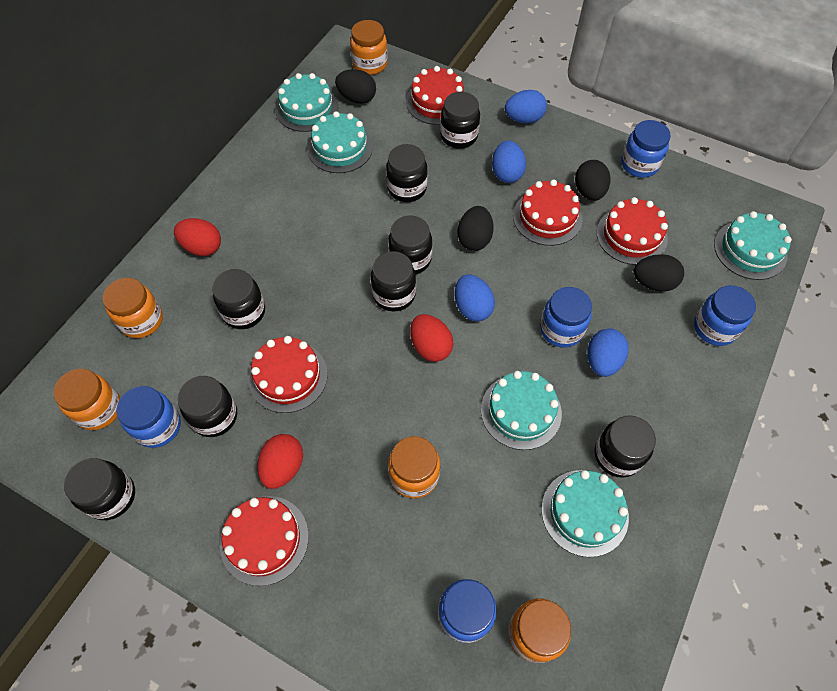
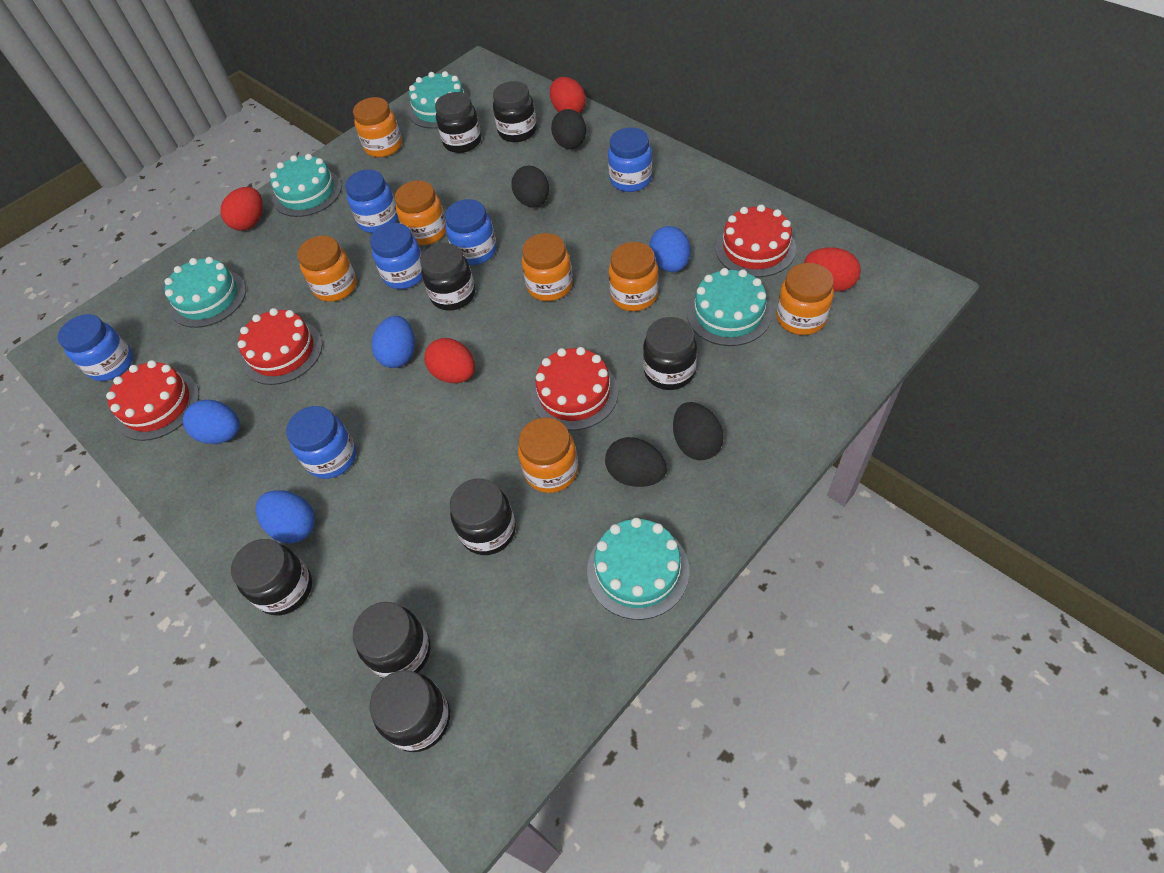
blue jar: [117,386,181,448] [438,579,497,643] [540,287,592,348] [621,120,671,178] [694,285,756,346] = 5 -> [58,314,133,381] [286,406,356,479] [345,170,398,233] [370,223,423,289] [445,199,497,265] [608,127,652,192] = 6
orange jar: [53,369,120,430] [103,278,163,338] [350,20,388,75] [388,436,440,498] [508,599,571,663] = 5 -> [297,236,357,302] [353,97,402,158] [395,181,446,245] [518,417,578,493] [522,233,573,301] [609,242,659,311] [776,263,834,335] = 7
red cake: [220,496,309,586] [249,336,328,413] [406,66,465,125] [513,179,582,246] [596,197,668,265] = 5 -> [106,360,199,441] [238,308,323,385] [531,347,618,430] [716,204,796,277] = 4
red egg: [174,218,221,256] [257,434,303,489] [410,314,453,362] = 3 -> [221,187,263,231] [424,338,475,383] [550,77,586,113] [804,247,861,292] = 4

